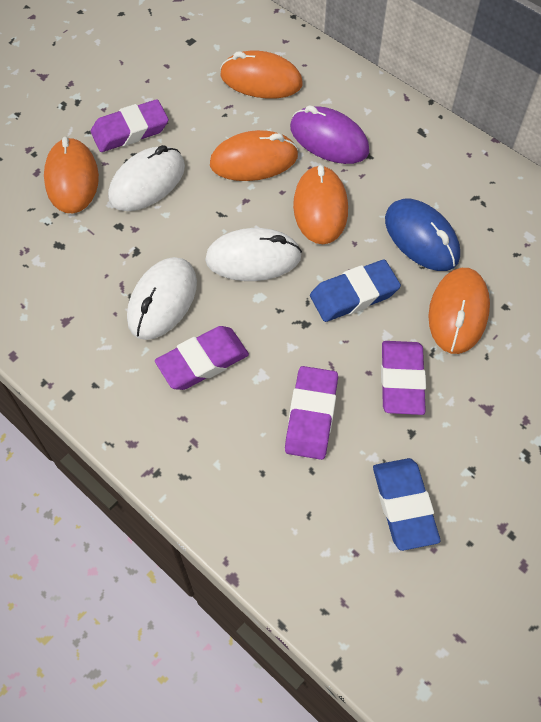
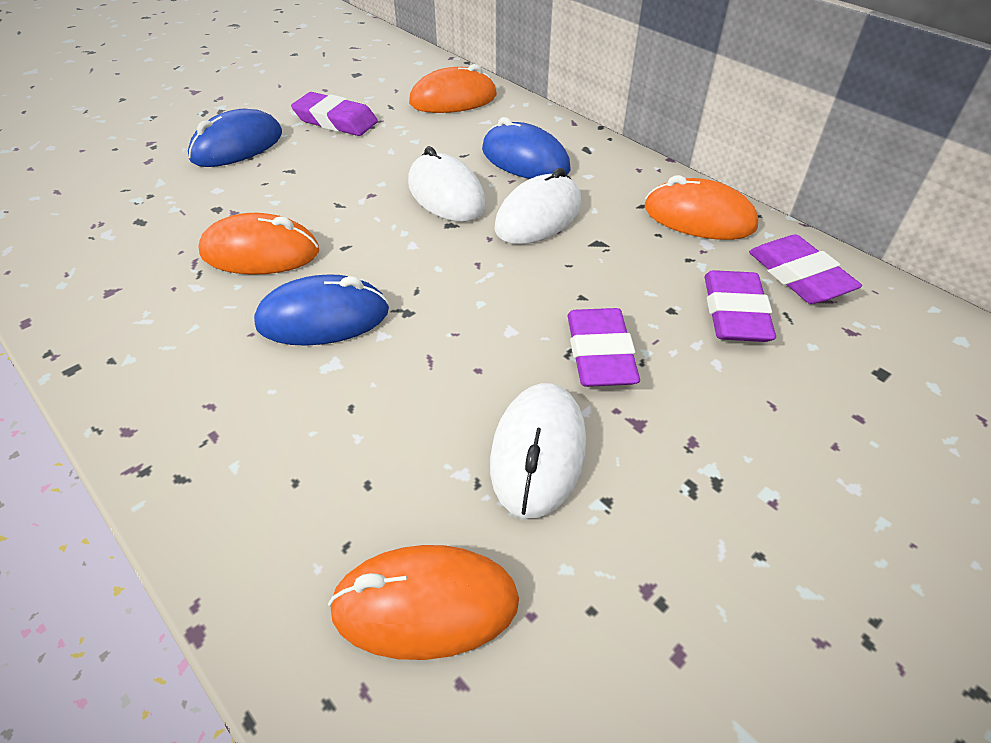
blue eraser: [310,260,401,322] [373,458,440,551] = 2 -> none = 0
blue mouse: [385,199,460,271] = 1 -> [188,109,282,167] [254,274,389,346] [482,117,570,179] = 3
orange mouse: [44,137,99,213] [210,130,298,181] [220,51,303,99] [293,165,348,244] [428,268,490,354] = 5 -> [198,213,319,275] [328,545,519,660] [409,64,497,113] [645,175,758,240] = 4
purple mouse: [290,105,369,164] = 1 -> none = 0

